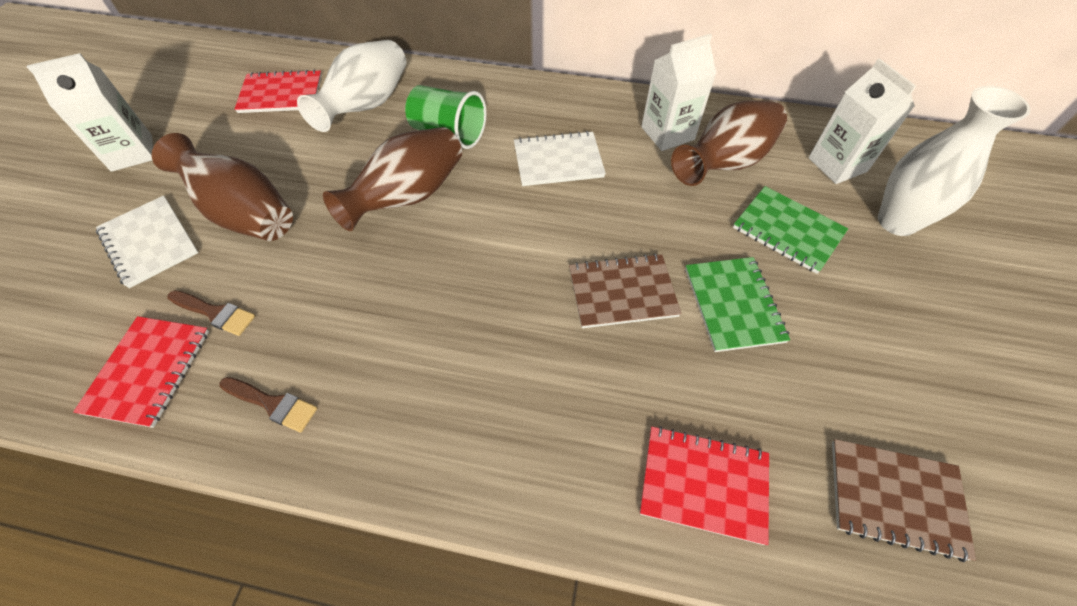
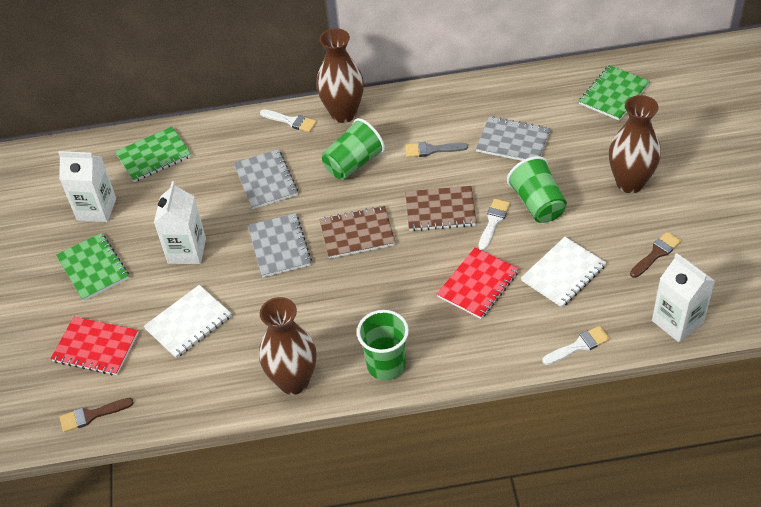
green cup: [405,85,487,149] = 1 -> [322,118,385,180] [357,310,409,380] [507,156,567,223] = 3
green notebook: [685,257,790,352] [733,186,848,274] = 2 -> [56,233,129,301] [115,127,191,182] [579,65,650,121] = 3
grey brush: none = 0 -> [405,142,468,157] = 1
grey notebook: none = 0 -> [234,149,298,209] [248,213,312,278] [476,116,550,161] = 3
red notebook: [73,316,209,428] [235,69,322,113] [640,426,769,545] = 3 -> [50,317,138,375] [437,247,519,319] = 2
white brush: none = 0 -> [260,109,317,132] [478,199,510,250] [542,326,610,365] = 3
white vase: [297,40,406,132] [878,86,1030,236] = 2 -> none = 0

